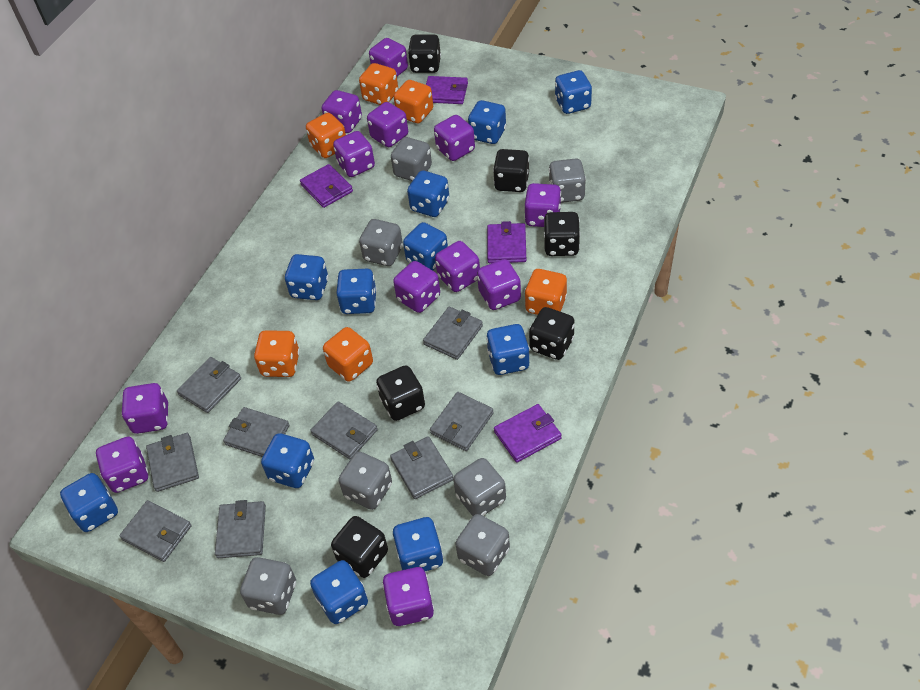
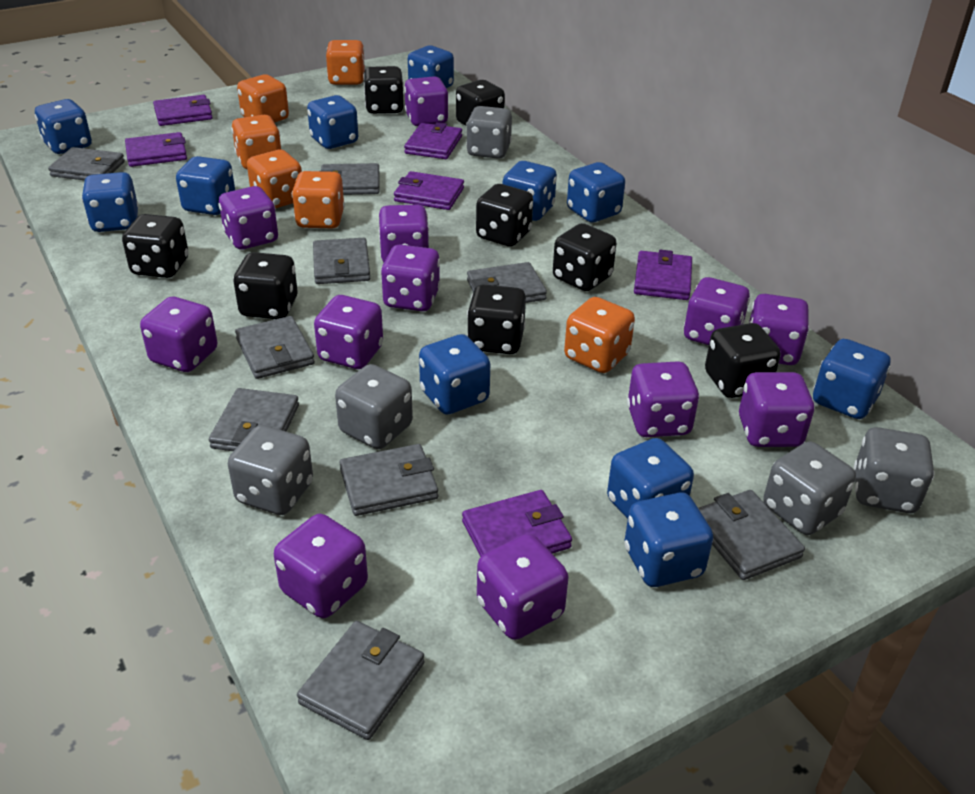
black dice: [331,516,388,578] [376,365,425,421] [408,34,441,73] [493,149,529,192] [529,307,575,360] [544,212,580,256] = 6 -> [122,214,189,278] [233,252,298,319] [363,66,404,114] [456,80,505,126] [467,284,526,354] [476,184,533,247] [553,223,617,291] [705,323,781,398] = 8
grey dice: [240,557,296,615] [338,452,392,510] [359,219,403,266] [391,137,432,181] [453,458,506,516] [455,514,510,576] [549,159,586,203] = 7 -> [228,425,313,515] [335,364,413,449] [466,106,512,159] [763,441,856,535] [854,427,935,513] = 5
purple wallet: [300,164,353,208] [426,76,468,104] [487,221,526,263] [494,404,562,463] = 4 -> [125,132,187,167] [153,95,213,126] [394,171,464,210] [404,122,462,159] [462,490,572,557] [634,250,692,300] = 6

